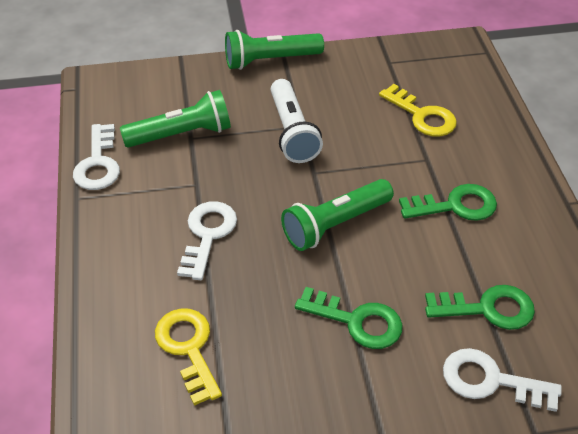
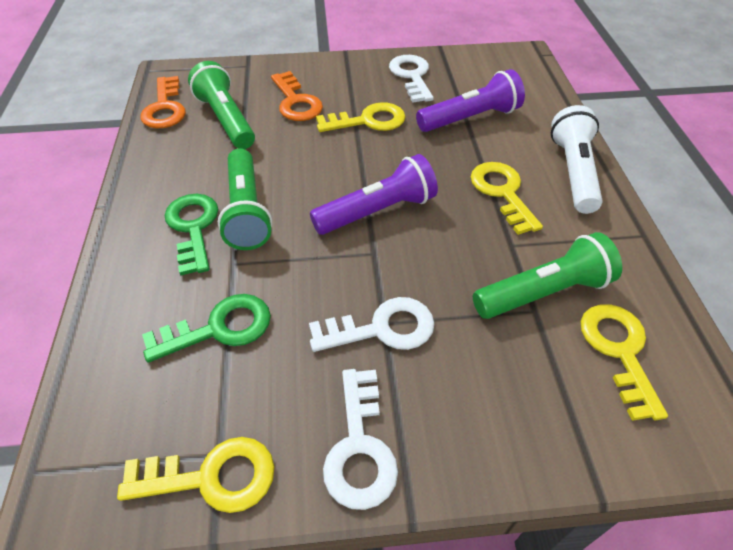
green key: [295,287,403,349] [399,184,497,221] [425,285,535,330] = 3 -> [142,294,271,363] [164,194,218,276] = 2
orange key: none = 0 -> [141,76,186,129] [271,71,323,121] = 2
purple flashlight: none = 0 -> [310,154,438,235] [416,69,525,132] = 2
yellow key: [155,308,222,406] [379,84,457,137] = 2 -> [117,437,275,513] [316,102,405,132] [471,162,543,235] [581,304,668,421] = 4

